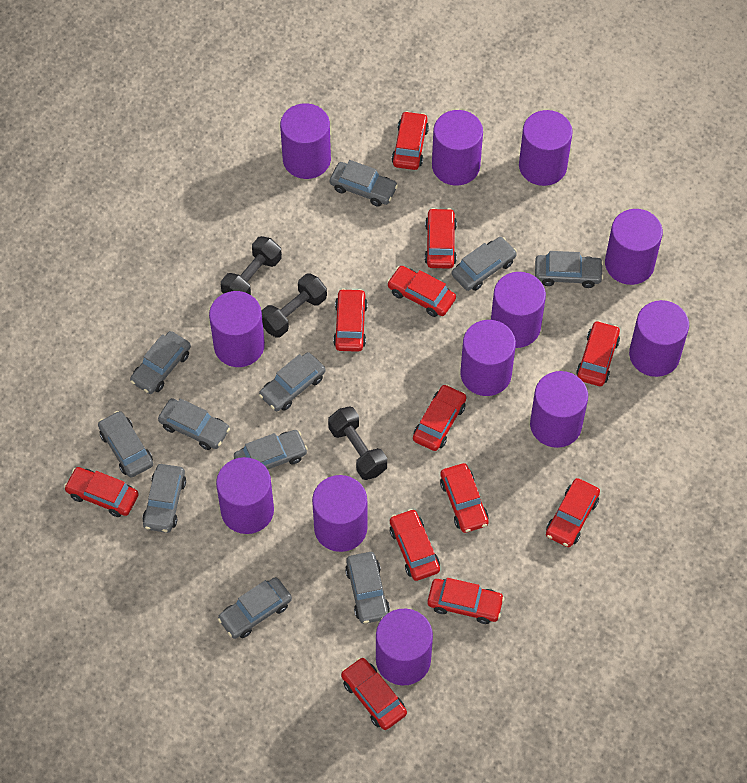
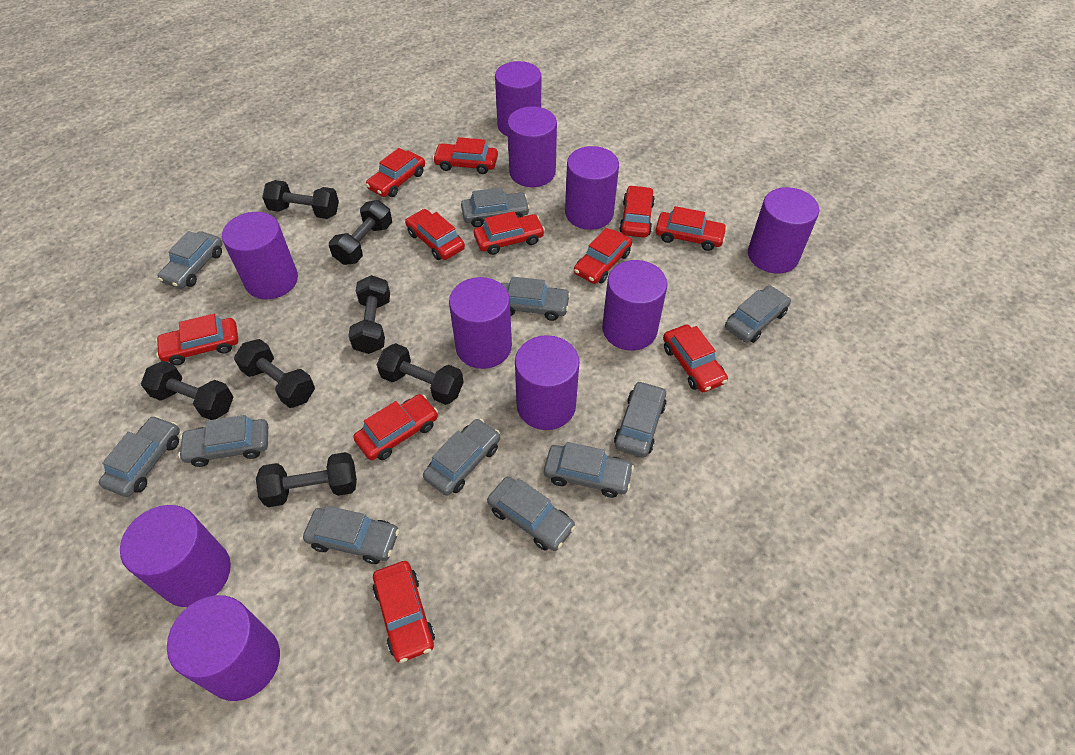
black dumbbell: [221,236,282,295] [261,273,327,338] [328,406,387,480] = 3 -> [141,361,233,420] [234,339,315,408] [256,452,357,507] [262,180,339,219] [329,200,392,265] [348,275,390,354] [377,343,464,405] = 7
purple cylinder: [209,291,265,367] [216,457,274,534] [280,103,331,179] [312,475,368,552] [376,608,433,685] [432,110,483,186] [460,320,516,396] [491,272,546,348] [519,110,573,186] [530,371,588,448] [605,209,663,285] [629,300,689,377] = 12 -> [120,505,231,607] [167,595,280,701] [222,212,298,299] [449,277,512,369] [495,61,541,137] [507,106,557,187] [515,335,579,430] [565,146,619,230] [602,260,667,351] [748,187,819,274] = 10
red car: [64,467,139,517] [333,288,368,352] [341,657,407,730] [387,266,456,317] [390,509,440,581] [392,111,429,170] [413,384,466,451] [425,208,457,269] [427,578,504,624] [440,463,489,533] [546,478,600,547] [576,321,620,386] = 12 -> [156,314,238,365] [353,394,438,460] [366,148,425,197] [373,561,435,663] [405,209,465,260] [433,137,498,174] [474,211,545,255] [574,228,632,284] [619,185,655,237] [656,206,727,251] [663,325,728,392] = 11

